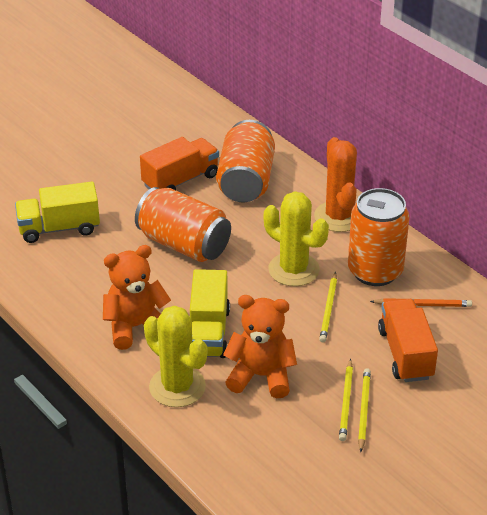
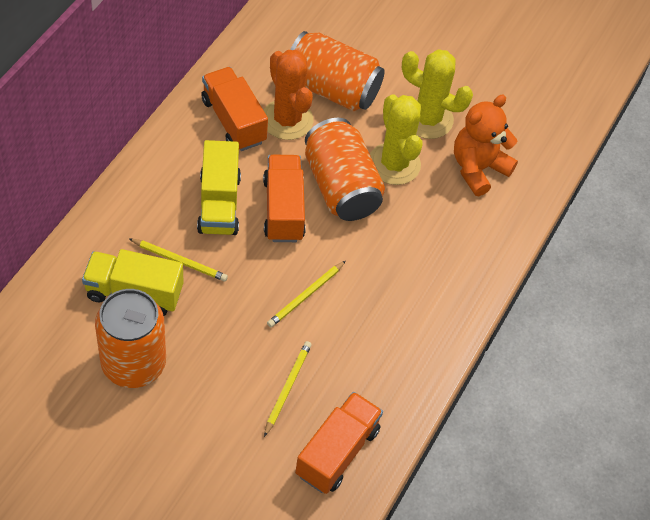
orange pencil: [370,298,472,307] = 1 -> none = 0
orange teddy bear: [103,245,171,350] [223,295,297,398] = 2 -> [454,95,518,196] = 1
orange truck: [140,137,219,190] [378,299,438,382] = 2 -> [201,67,268,151] [263,154,306,242] [295,392,383,494] = 3

